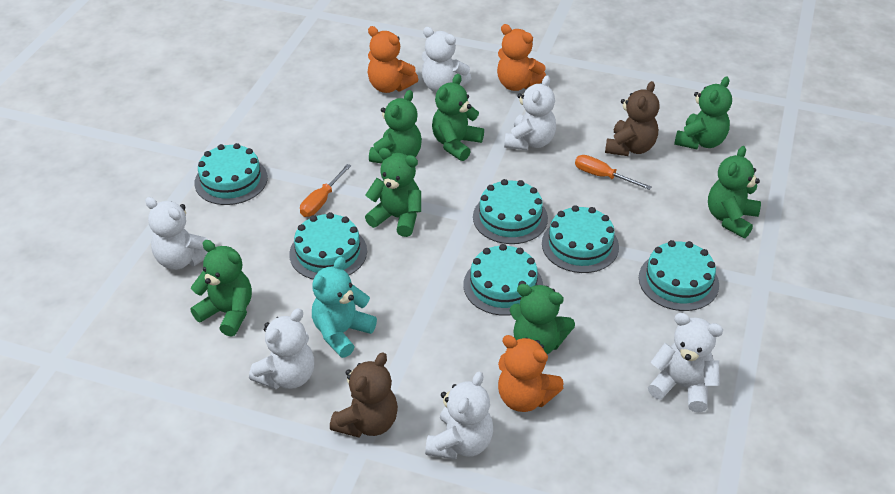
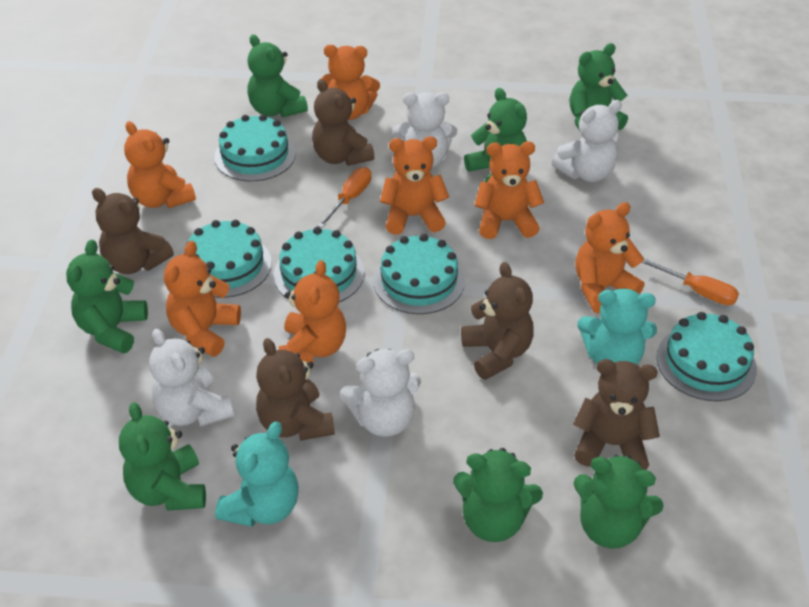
brown teddy bear: [330,352,398,438] [605,81,660,156] = 2 -> [92,188,174,274] [256,338,335,441] [312,79,375,166] [461,262,534,380] [573,359,660,470] = 5
orange teddy bear: [368,26,419,93] [497,24,546,91] [498,335,563,412] = 3 -> [124,121,196,208] [164,241,241,357] [278,260,346,364] [321,45,380,120] [380,136,449,235] [474,141,544,239] [575,202,644,314] = 7
turquoise cake: [194,143,268,205] [289,212,367,280] [464,244,543,316] [473,179,548,244] [542,205,619,273] [639,240,719,311] = 6 -> [187,220,272,298] [214,114,296,181] [274,227,364,302] [373,234,465,314] [656,312,757,401] = 5
turquoise teddy bear: [312,257,377,358] = 1 -> [215,422,299,527] [577,289,657,365] = 2
white teddy bear: [145,197,208,270] [249,308,314,389] [422,27,471,92] [425,372,493,460] [504,75,556,151] [648,313,723,412] = 6 -> [149,329,234,427] [340,349,421,437] [392,92,457,168] [552,100,622,182] = 4

